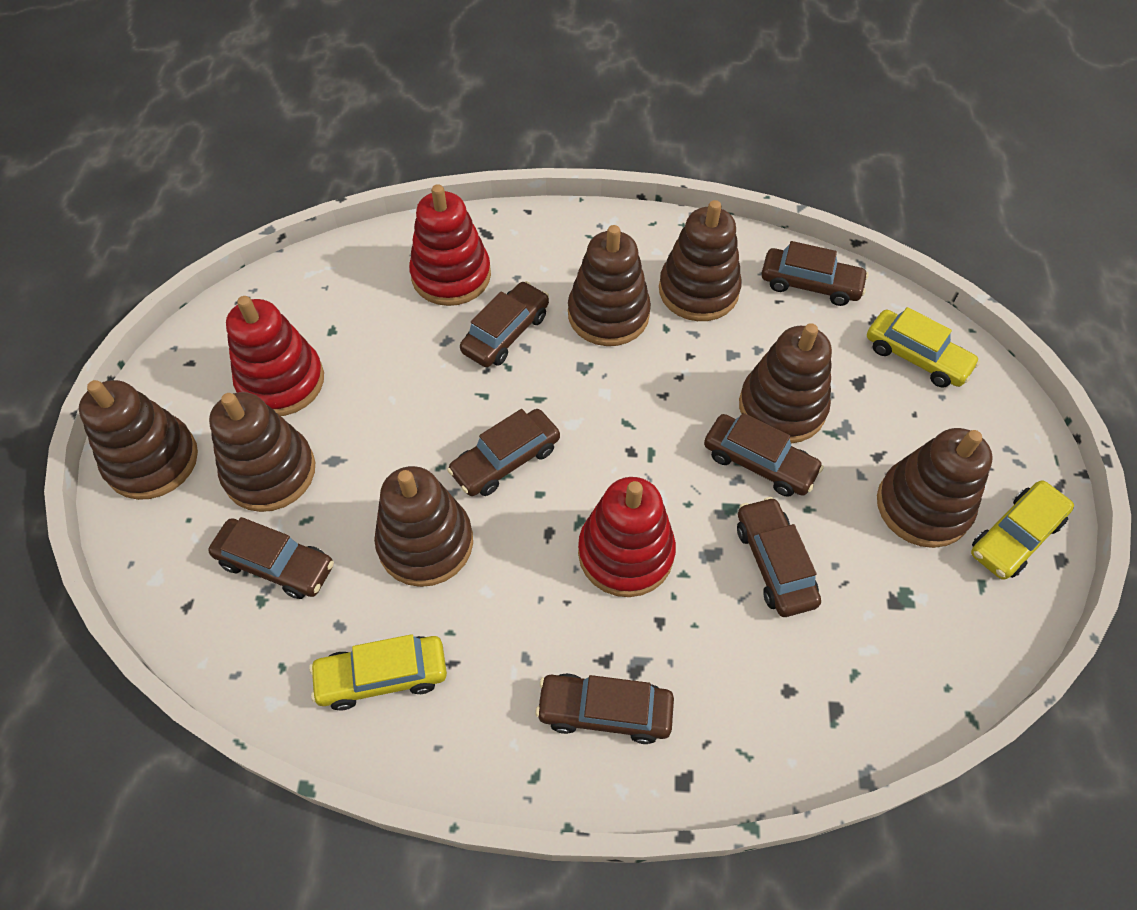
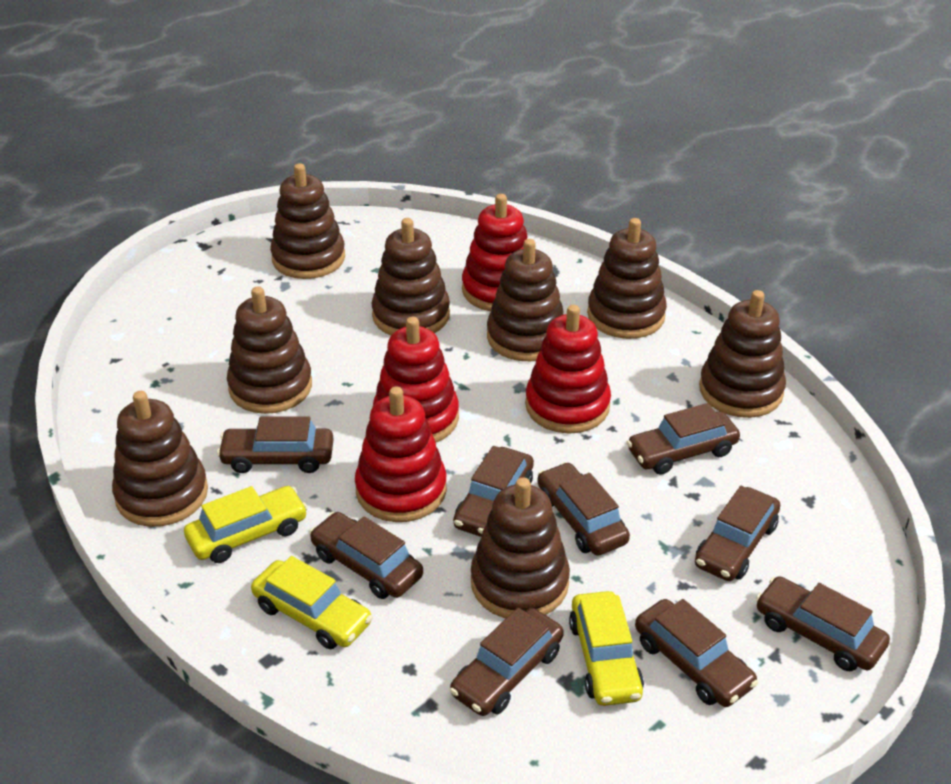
brown car: [208,517,334,599] [447,409,560,496] [460,281,549,367] [535,673,674,744] [704,413,824,497] [737,497,821,617] [761,241,869,306] = 7 -> [217,416,334,473] [309,512,423,599] [449,607,564,716] [453,446,534,537] [537,462,630,556] [627,403,740,475] [635,599,758,707] [695,486,780,581] [756,576,890,671] = 9
brown stacking toy: [79,380,198,500] [209,392,315,512] [374,466,473,587] [568,225,651,346] [659,200,742,321] [739,323,832,443] [877,428,993,548] = 7 -> [112,391,208,527] [227,286,312,414] [270,163,345,279] [372,218,450,335] [471,477,570,618] [487,239,564,361] [587,218,667,339] [699,290,786,418] = 8
red stacking toy: [226,296,324,416] [409,184,491,306] [578,477,676,597] = 3 -> [355,387,447,522] [373,317,459,442] [462,194,527,311] [525,305,611,434] = 4

